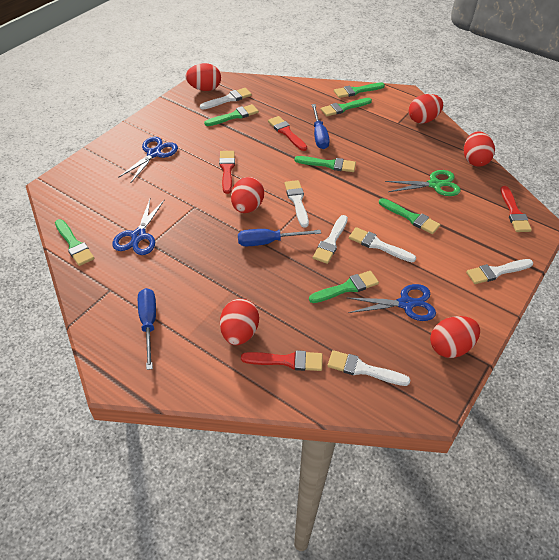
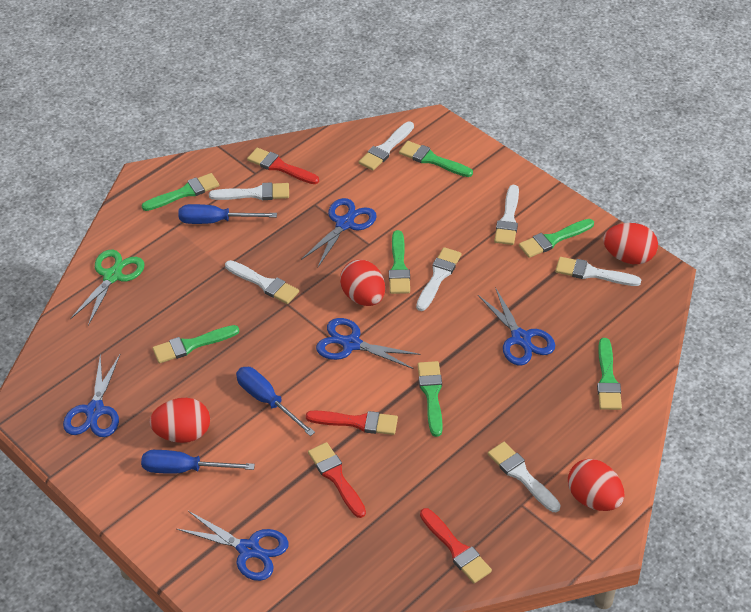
blue scissors: [112,199,165,255] [118,137,178,182] [348,284,436,321] = 3 -> [63,354,120,437] [177,511,289,581] [301,198,377,268] [316,318,421,369] [478,287,555,365] = 5
red egg: [185,63,221,91] [220,299,259,345] [231,177,264,213] [409,94,443,124] [430,316,480,358] [464,131,495,167] = 6 -> [149,398,210,443] [340,259,385,306] [568,459,624,511] [603,223,658,264] = 4
white brush: [200,88,252,109] [284,180,309,228] [313,215,348,264] [327,350,410,386] [349,227,416,262] [466,259,533,284] = 6 -> [209,182,289,200] [225,260,299,304] [359,121,414,171] [416,247,462,311] [488,442,560,512] [494,185,519,245] [555,257,641,286] = 7

